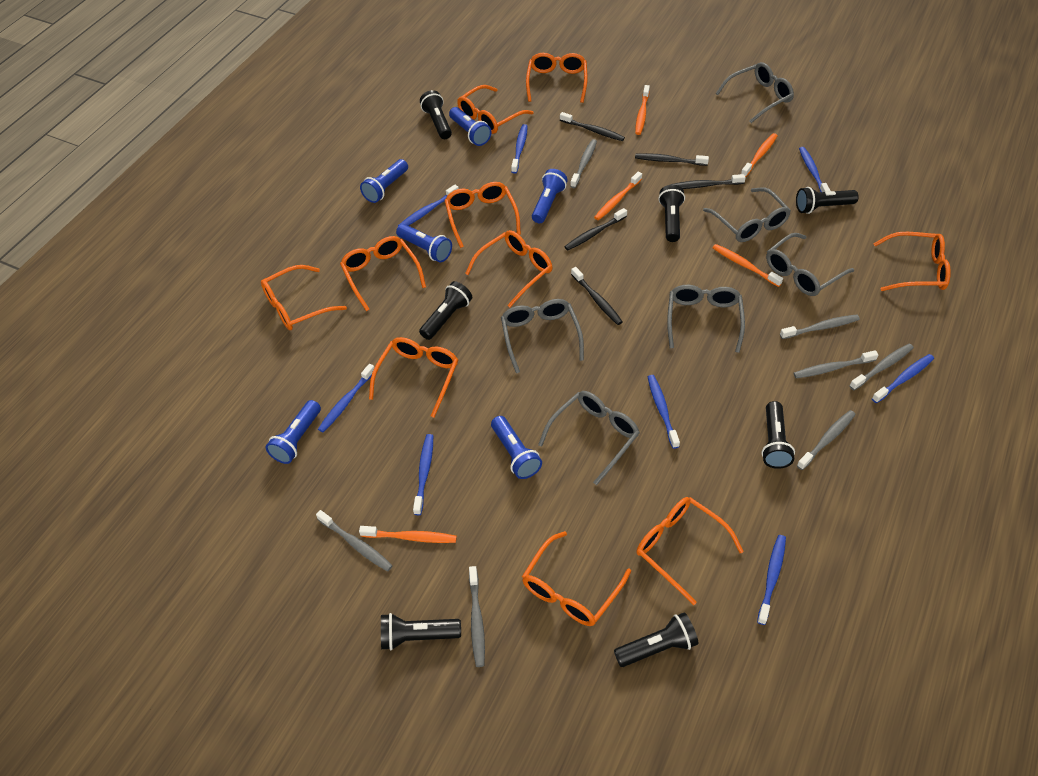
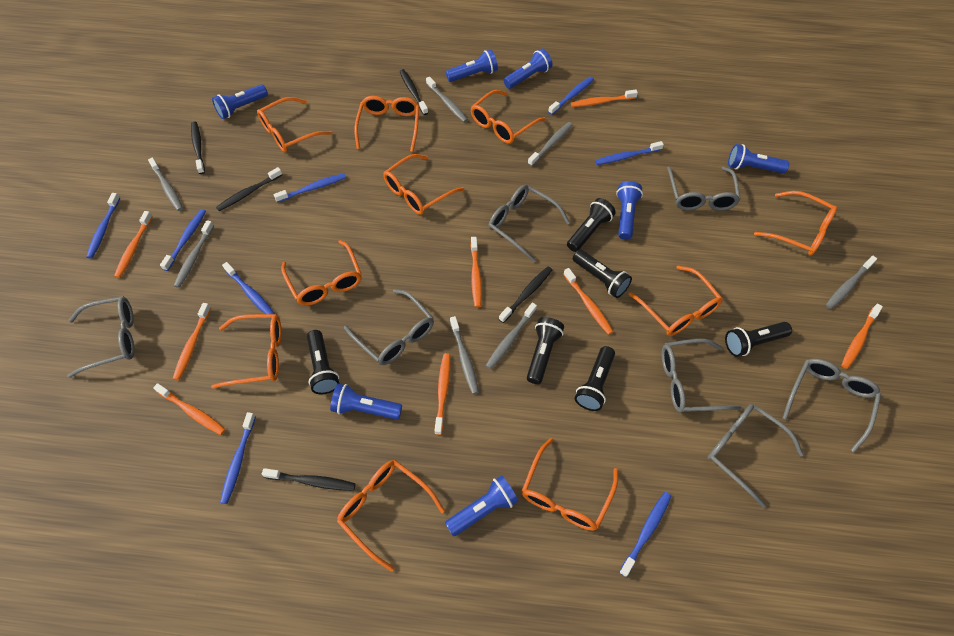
black flashlight: [381,613,461,650] [419,281,472,340] [420,90,452,139] [614,612,698,667] [658,185,685,242] [761,401,795,469] [796,187,859,214] = 7 -> [307,330,339,394] [527,317,564,384] [567,198,616,252] [573,249,632,298] [575,346,615,411] [725,322,792,357] = 6
blue flashlight: [266,400,321,464] [360,159,408,203] [396,224,452,262] [449,107,492,146] [491,416,542,479] [532,169,568,223] = 6 -> [212,85,268,119] [330,384,402,420] [445,475,518,536] [446,49,498,82] [504,49,552,89] [616,181,643,240] [728,144,789,173] = 7
grey glasses: [501,299,584,373] [538,391,640,485] [667,285,745,353] [703,187,791,242] [716,62,794,123] [766,233,854,296] = 6 -> [67,296,135,378] [344,289,434,365] [488,185,570,262] [662,339,742,413] [667,166,741,211] [708,404,804,508] [783,359,881,452] = 7
orange toothbrush: [359,526,457,543] [594,172,642,220] [635,85,650,135] [713,244,783,287] [741,133,778,177] = 5 -> [114,211,153,278] [153,383,226,435] [173,303,211,380] [435,353,450,435] [471,237,482,307] [563,268,614,335] [571,90,638,107] [841,304,883,369] = 8

